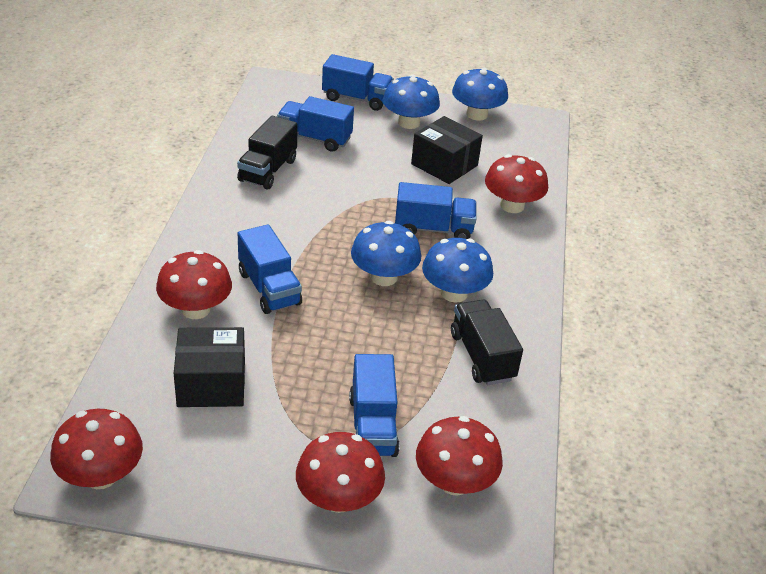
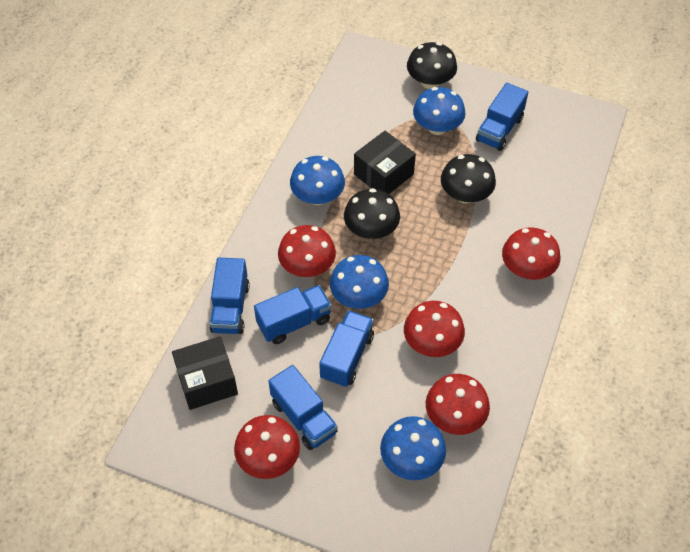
black mushroom: none = 0 -> [344,188,400,239] [407,42,457,89] [441,154,496,204] = 3
black truck: [237,116,298,189] [451,300,523,385] = 2 -> none = 0

